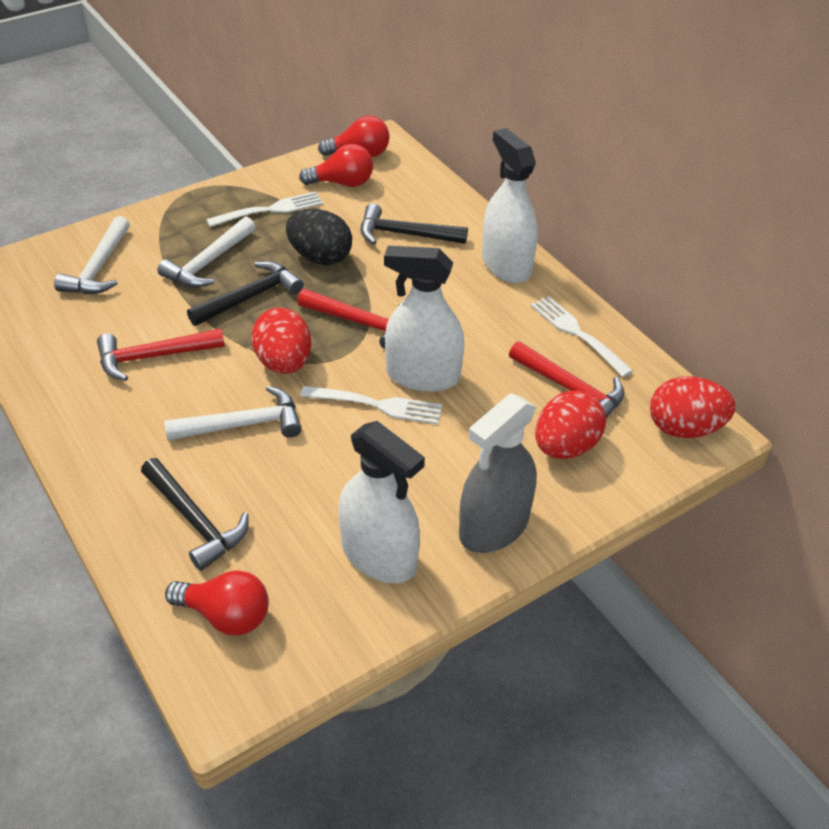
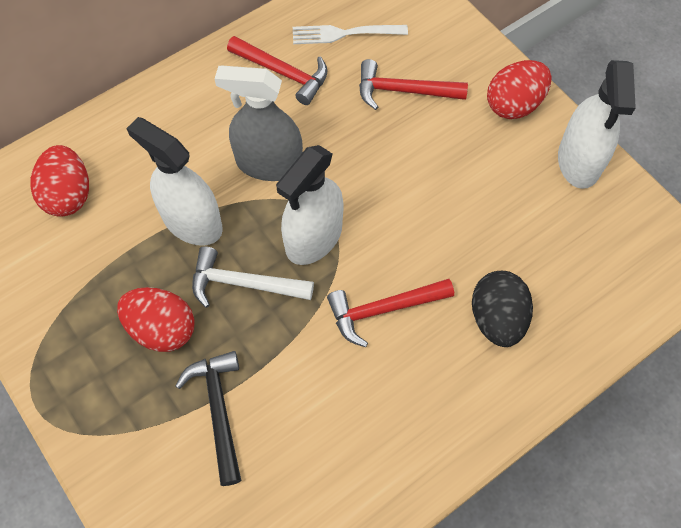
black hammer: [141,458,249,571] [187,261,304,326] [361,203,468,245] = 3 -> [175,351,241,486] = 1
red light bulb: [165,570,269,636] [299,144,373,187] [318,116,390,158] = 3 -> none = 0
white fork: [206,191,323,227] [300,386,442,425] [531,296,633,377] = 3 -> [293,25,408,44] = 1
white hammer: [54,216,130,294] [157,217,255,288] [164,386,302,441] = 3 -> [192,246,314,308] = 1

